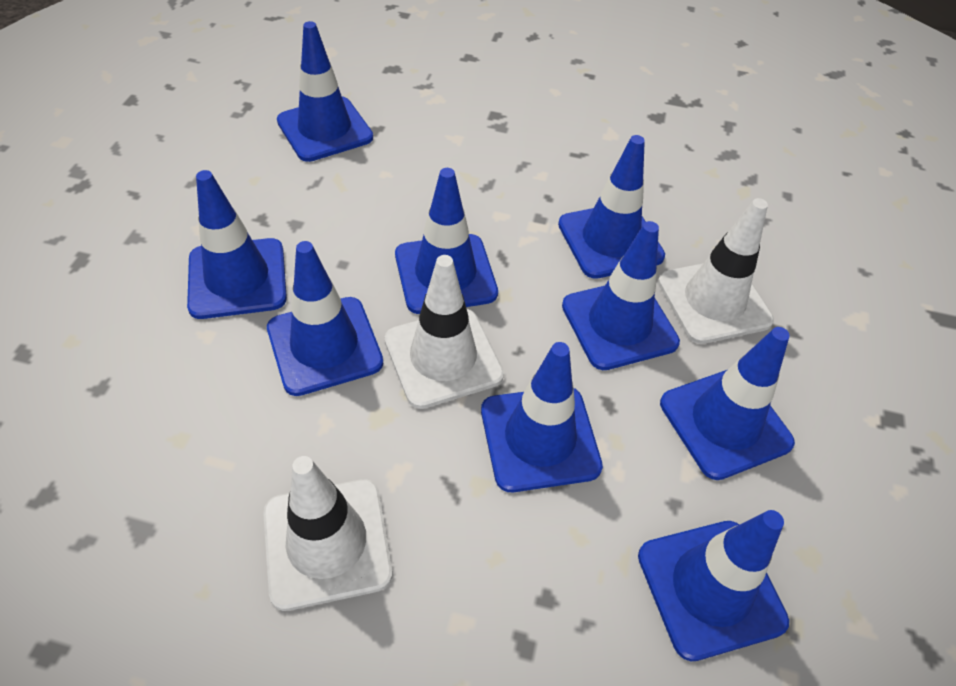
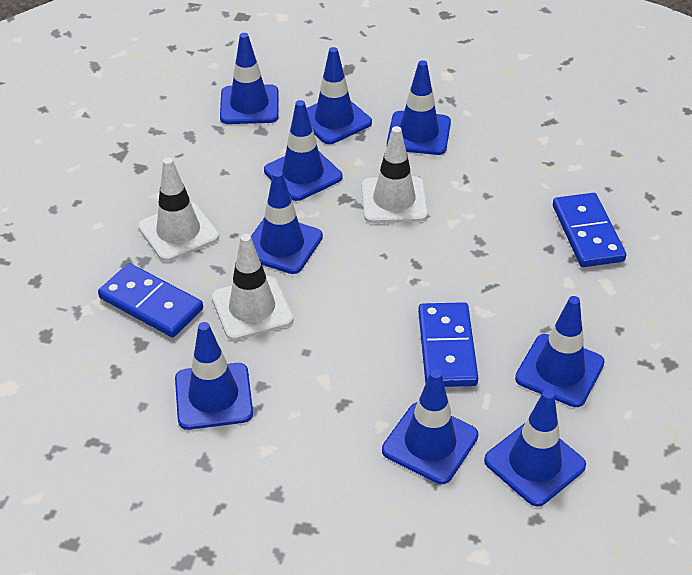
blue domino: none = 0 -> [98,263,203,337] [418,302,478,387] [553,193,626,267] = 3

